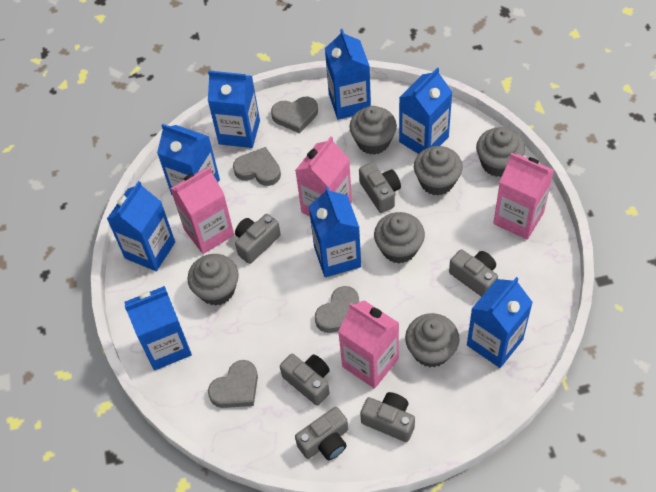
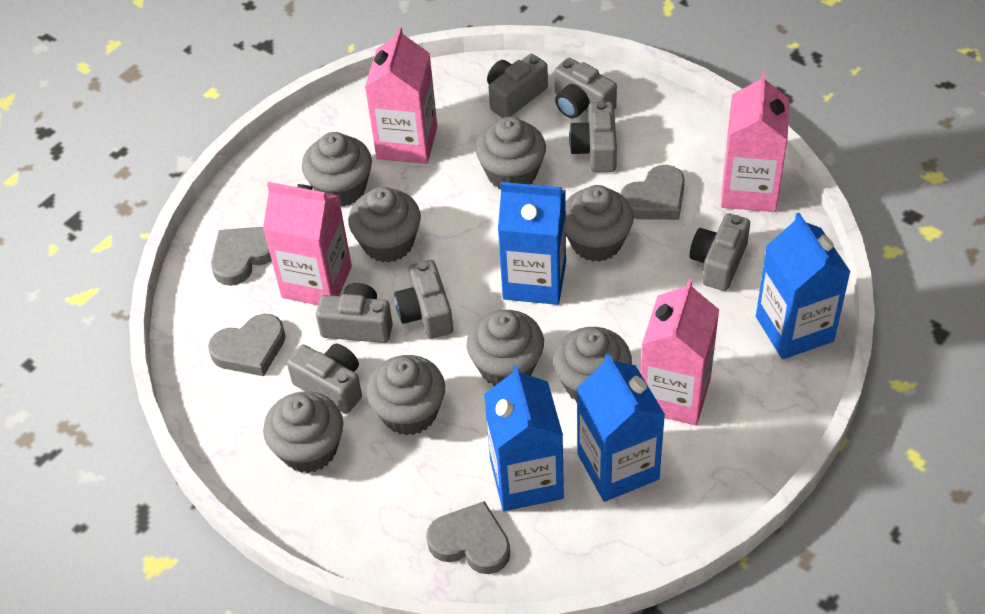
blue carton: [107,181,175,271] [125,286,192,370] [157,124,220,196] [208,71,260,148] [309,186,361,277] [325,29,371,120] [399,68,452,154] [467,277,533,368] = 8 -> [484,365,564,511] [498,182,566,305] [577,353,665,502] [756,213,851,359] = 4
grey camera: [235,214,281,264] [280,354,330,406] [295,407,348,460] [359,162,401,213] [360,392,415,442] [449,249,498,297] = 6 -> [287,344,362,414] [316,283,393,343] [394,260,453,339] [487,54,548,118] [554,58,617,119] [569,101,617,173] [689,213,750,291] = 7
grey cupcake: [187,254,239,306] [349,106,397,155] [374,212,425,264] [405,313,460,368] [414,146,463,196] [476,127,525,177] = 6 -> [263,391,343,473] [302,132,372,207] [348,187,421,263] [366,355,445,436] [467,310,544,386] [476,117,546,189] [553,327,632,402] [566,185,634,262] = 8

